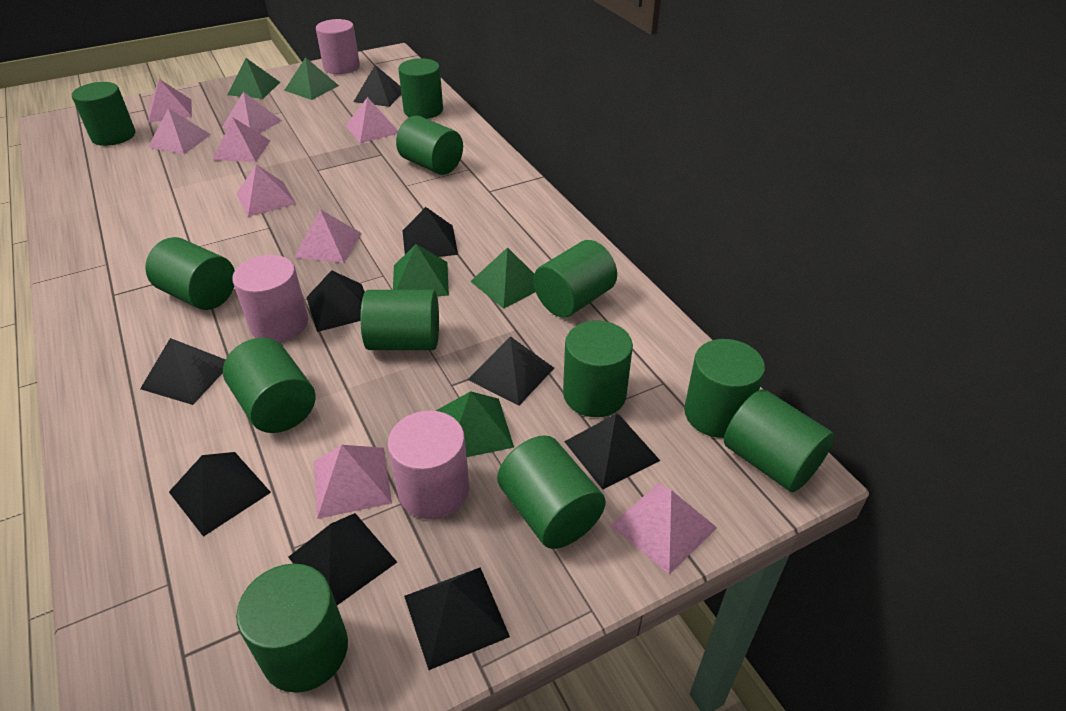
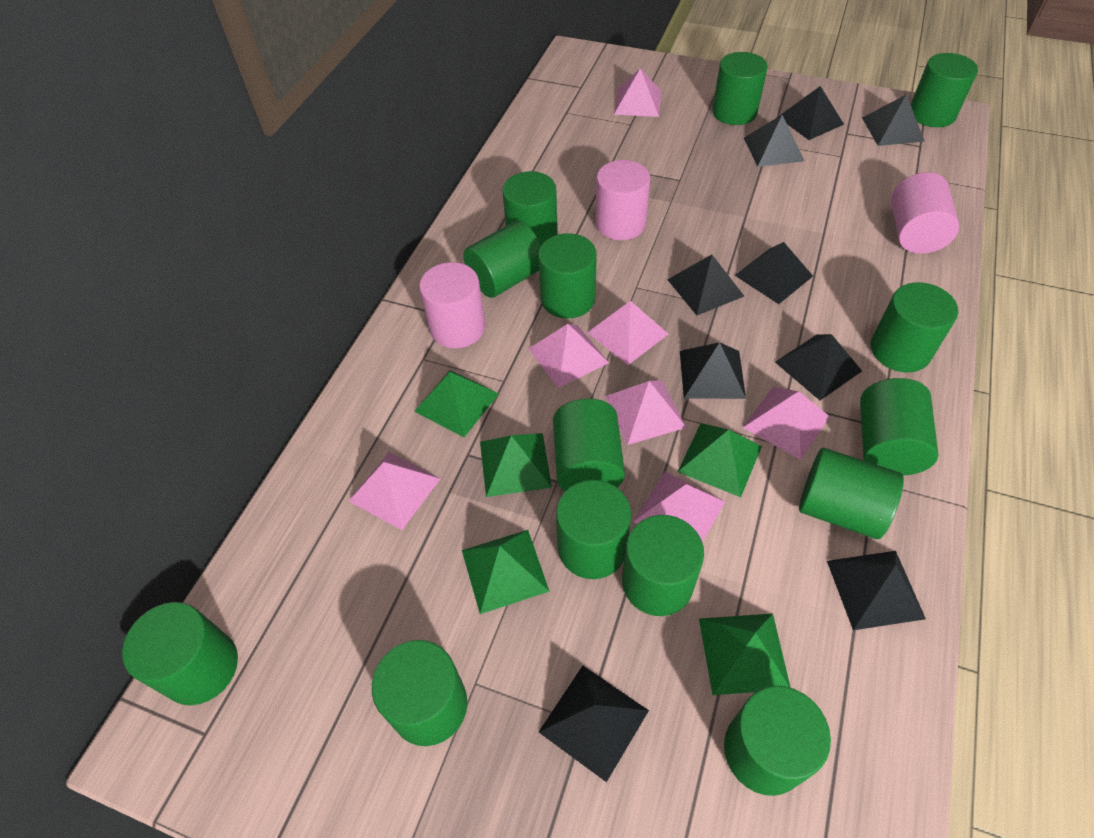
green cylinder: [72,82,135,146] [145,237,235,310] [223,338,315,433] [236,564,348,693] [360,290,439,350] [396,115,463,175] [398,58,443,119] [497,435,606,549] [534,240,617,318] [563,321,633,417] [684,339,765,438] [724,389,834,492] = 12 -> [122,602,238,705] [372,640,467,746] [463,221,541,298] [502,171,558,245] [538,233,597,318] [553,399,625,491] [556,480,631,579] [622,515,704,616] [712,52,768,125] [724,686,831,796] [799,448,904,539] [860,378,939,476] [871,282,958,372] [911,53,978,127] = 14
pink pyramid: [148,108,211,154] [149,79,192,123] [213,117,271,162] [222,92,282,133] [236,164,296,217] [294,209,361,263] [314,445,392,519] [346,97,398,143] [610,483,717,575] = 9 -> [349,452,441,530] [529,324,609,388] [587,301,668,365] [605,380,687,445] [614,68,661,117] [633,471,725,542] [743,387,830,460] = 7

